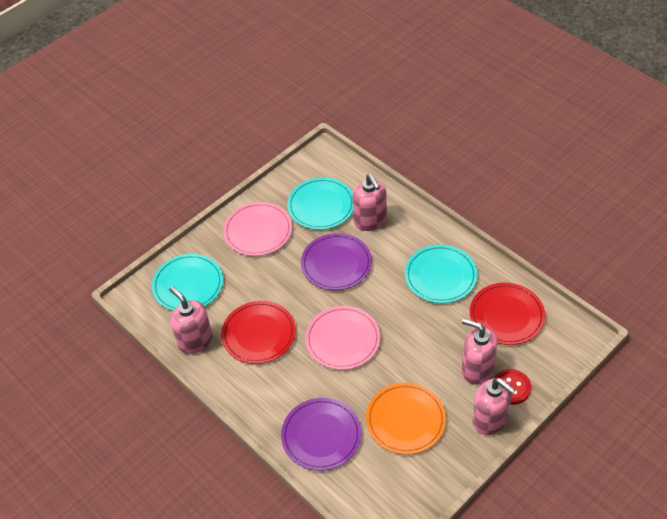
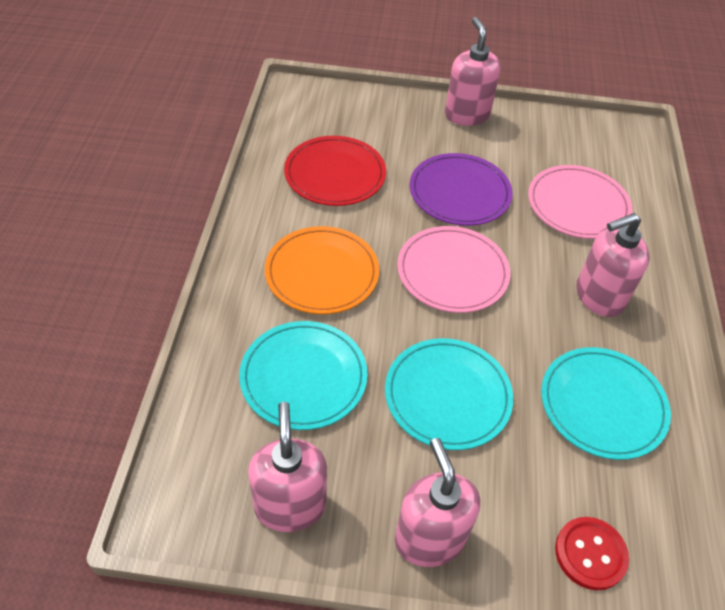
purple plate: [281,398,361,471] [301,233,372,290] = 2 -> [410,153,513,226] = 1
red plate: [221,301,296,364] [470,283,545,345] = 2 -> [284,136,386,206] = 1

